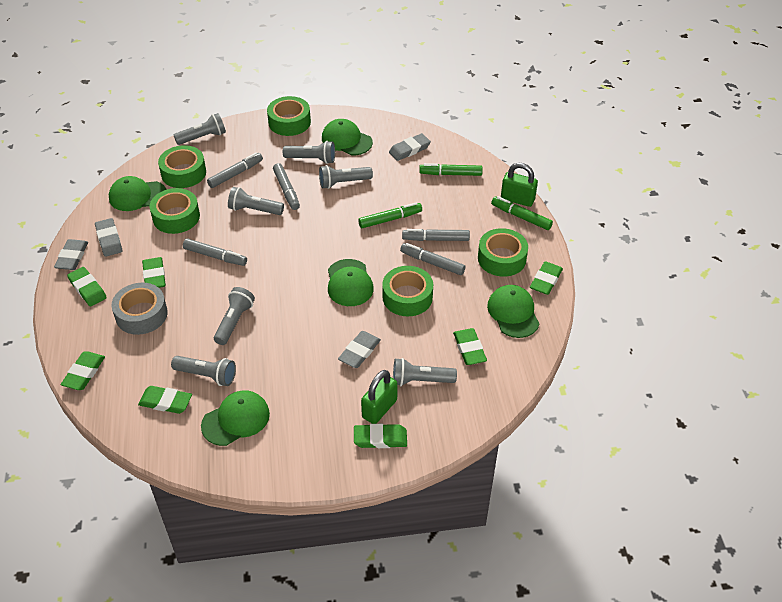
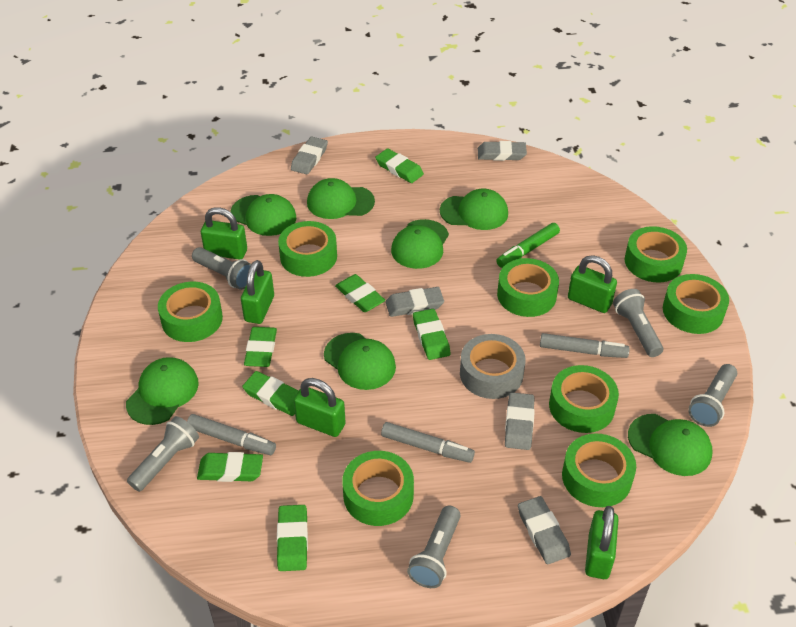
green cap: [109,176,167,211] [201,390,270,446] [322,119,373,155] [328,259,374,306] [487,285,540,338] = 5 -> [126,357,199,425] [230,194,296,236] [307,178,375,219] [324,333,396,390] [391,219,449,269] [440,189,508,230] [628,414,712,476] = 7
green marker: [358,202,422,228] [419,163,483,176] [491,196,553,230] = 3 -> [496,223,560,268] = 1
green padlock: [361,370,398,424] [501,163,538,207] = 2 -> [201,207,247,260] [241,260,274,324] [294,378,346,437] [568,255,617,313] [585,506,619,579] = 5
green tape: [150,188,200,234] [158,145,206,188] [267,96,311,136] [382,266,433,316] [478,228,528,277] = 5 -> [158,282,223,342] [278,221,337,277] [342,451,414,526] [497,258,559,317] [549,365,619,433] [562,433,636,507] [625,226,687,283] [663,274,729,334] = 8
grey eraser: [54,239,88,270] [95,218,122,257] [338,331,381,368] [389,133,431,161] = 4 -> [291,137,328,174] [386,287,444,317] [478,141,527,161] [505,392,535,450] [518,496,571,564] = 5
grey flashlight: [171,356,236,386] [174,113,226,145] [214,287,255,345] [228,187,284,215] [283,141,335,164] [319,165,373,189] [393,358,457,386] = 7 -> [127,416,199,492] [192,247,251,290] [407,506,461,588] [613,289,663,357] [688,364,737,427] = 5
grey marker: [183,238,247,266] [207,152,263,188] [273,163,300,210] [400,243,465,275] [402,229,470,241] = 5 -> [187,414,276,455] [381,422,475,463] [540,333,630,358] = 3

